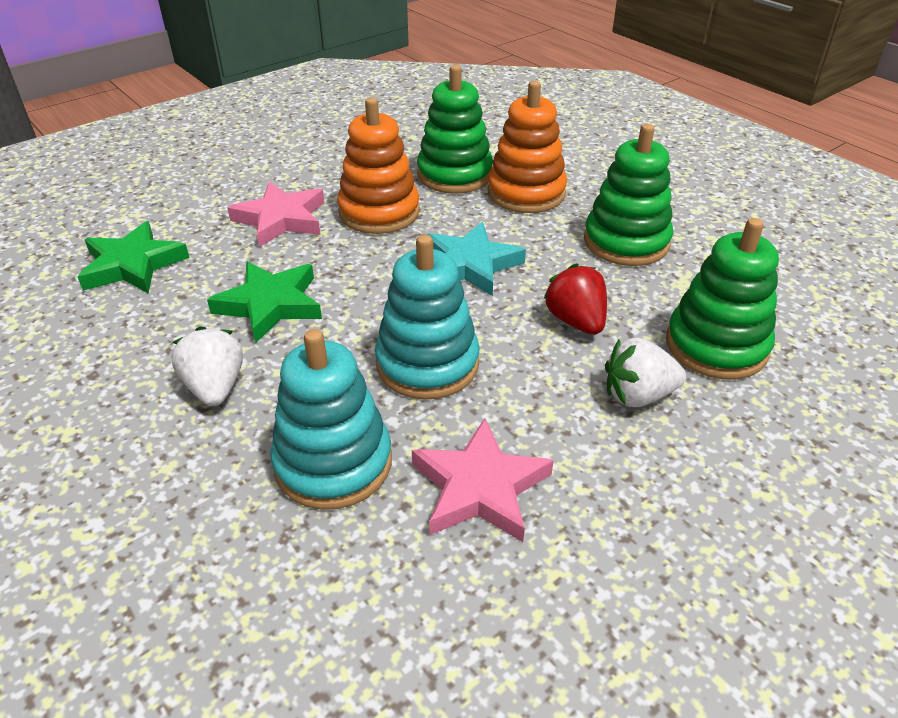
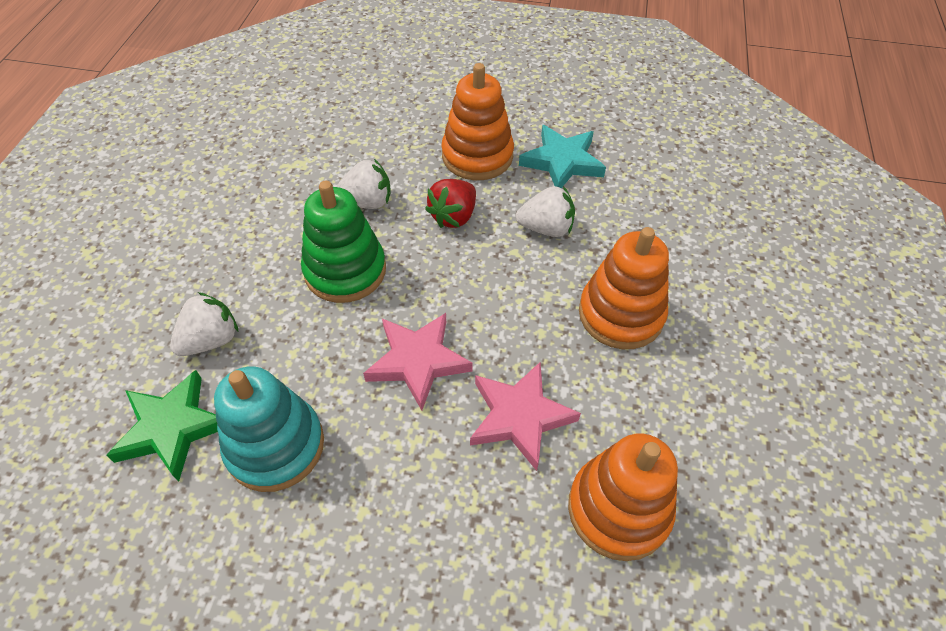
green stacking toy: [417,65,493,194] [584,124,673,266] [666,218,779,379] = 3 -> [301,181,386,303] = 1
green star: [77,221,190,294] [207,261,322,343] = 2 -> [106,370,218,482] = 1
orange stacking toy: [337,97,420,234] [488,81,567,213] = 2 -> [442,63,514,180] [568,434,678,561] [579,227,669,349] = 3
turquoise stacking toy: [270,329,392,510] [375,235,480,400] = 2 -> [214,366,324,492] = 1
white strawberry: [171,326,243,406] [605,337,686,407] = 2 -> [170,292,239,356] [336,159,390,209] [516,186,575,237] = 3

